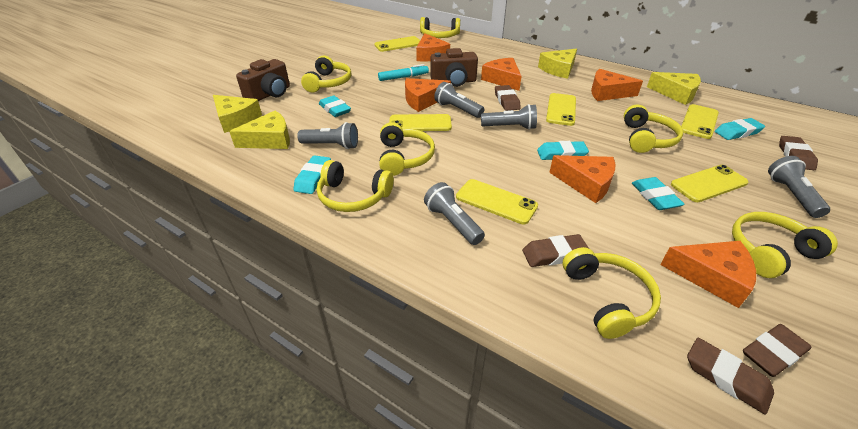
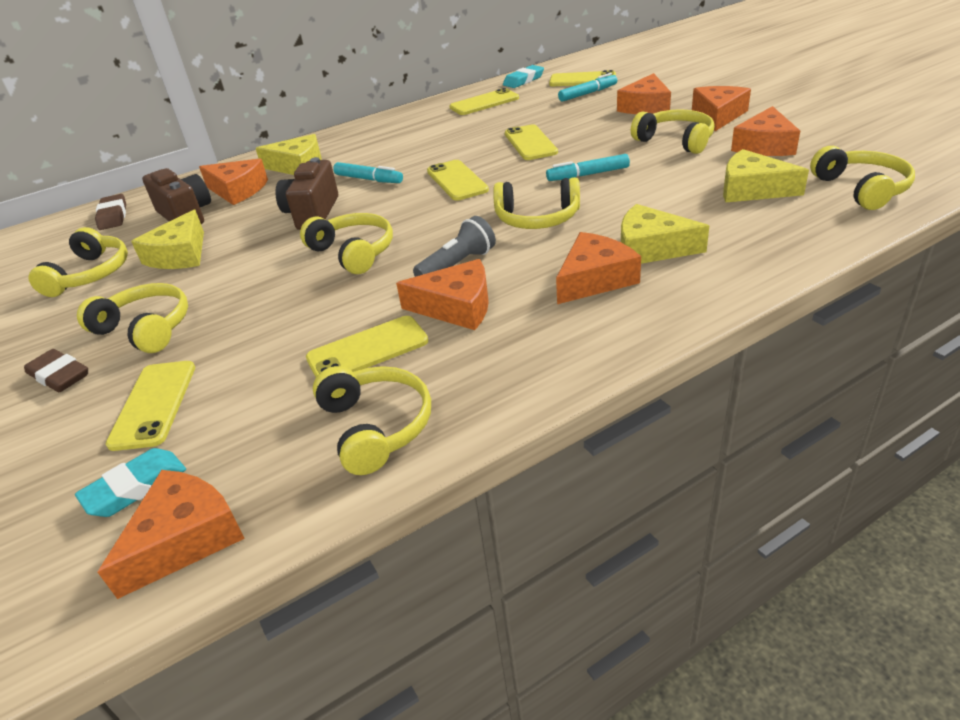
brown eraser: [495,85,521,111] [522,234,588,267] [687,338,774,415] [743,324,811,377] [779,136,818,170] = 5 -> [24,349,88,392] [95,194,126,230] = 2
grey flashlight: [297,122,358,149] [424,182,485,245] [434,82,484,118] [481,104,537,130] [768,156,830,218] = 5 -> [413,216,496,277] = 1
orange cheese: [405,78,451,112] [416,33,450,62] [481,58,522,91] [549,155,615,203] [591,69,643,101] [660,241,756,308] = 6 -> [98,470,245,599] [199,159,268,205] [396,259,489,330] [556,232,641,304] [617,73,671,114] [692,86,751,131] [731,106,800,156] = 7
turquoise eraser: [294,155,331,194] [319,96,351,117] [537,141,589,160] [632,177,685,210] [715,118,765,140] = 5 -> [75,448,186,517] [503,65,544,88] = 2
turquoise marker: [378,64,429,81] = 1 -> [333,162,403,183] [546,154,630,181] [558,73,617,102] = 3

